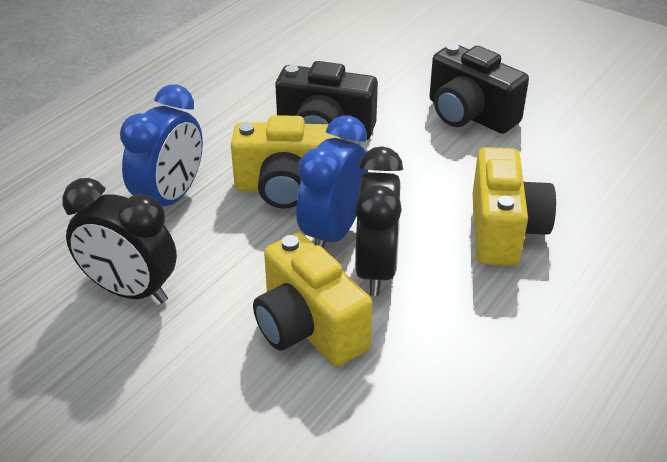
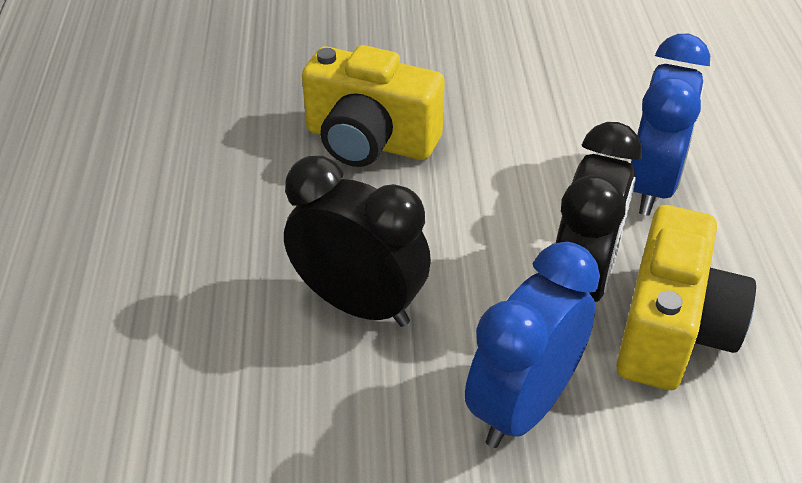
black camera: [275,61,378,140] [429,43,529,134] = 2 -> none = 0
yellow camera: [231,115,340,209] [253,233,373,367] [472,147,556,266] = 3 -> [302,45,445,167] [616,205,756,390] = 2

